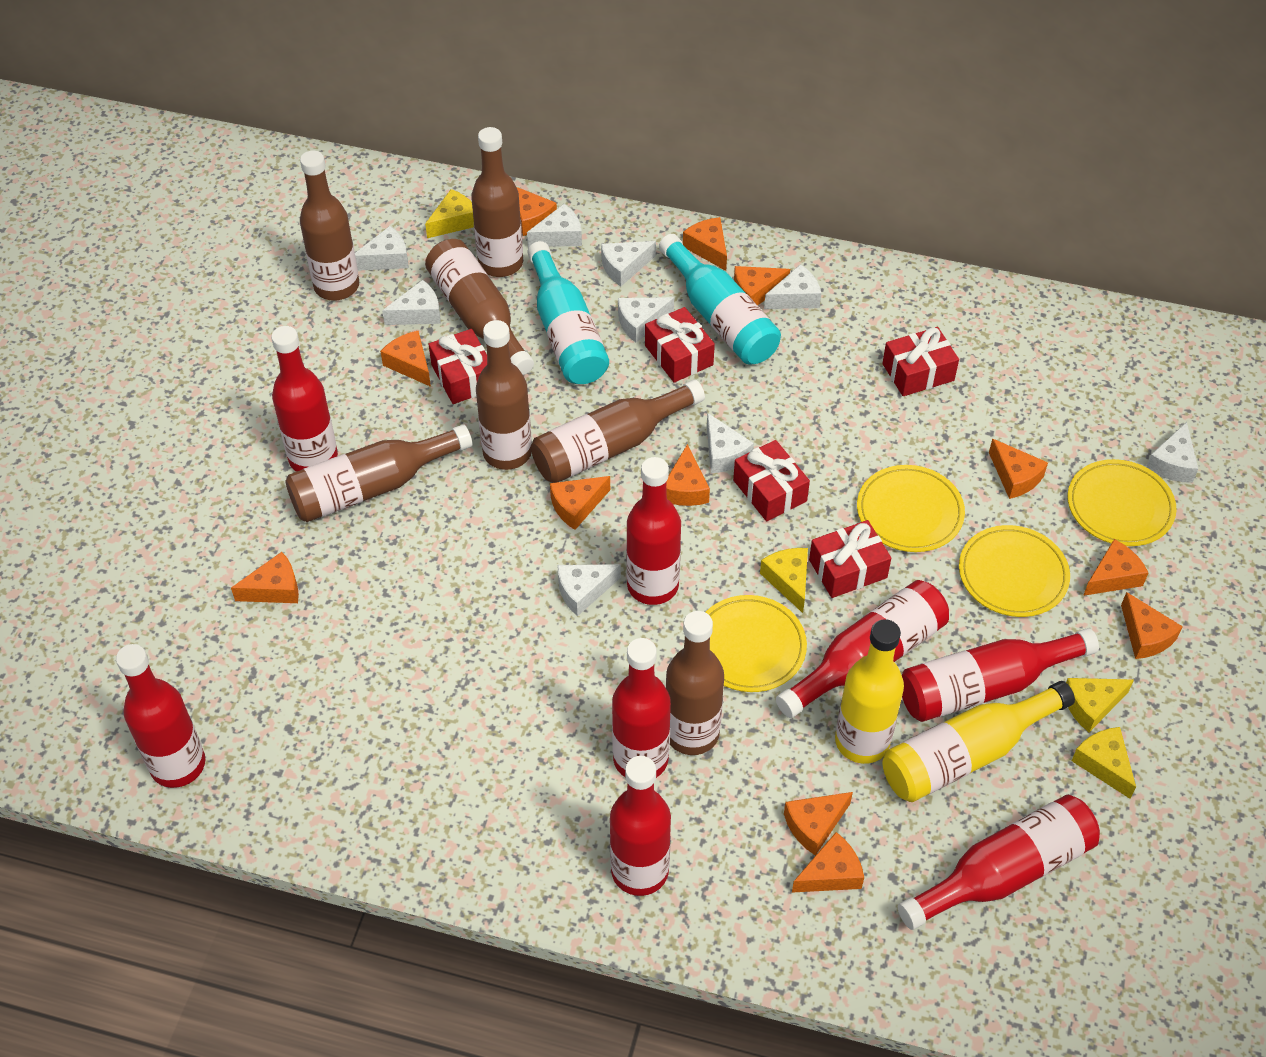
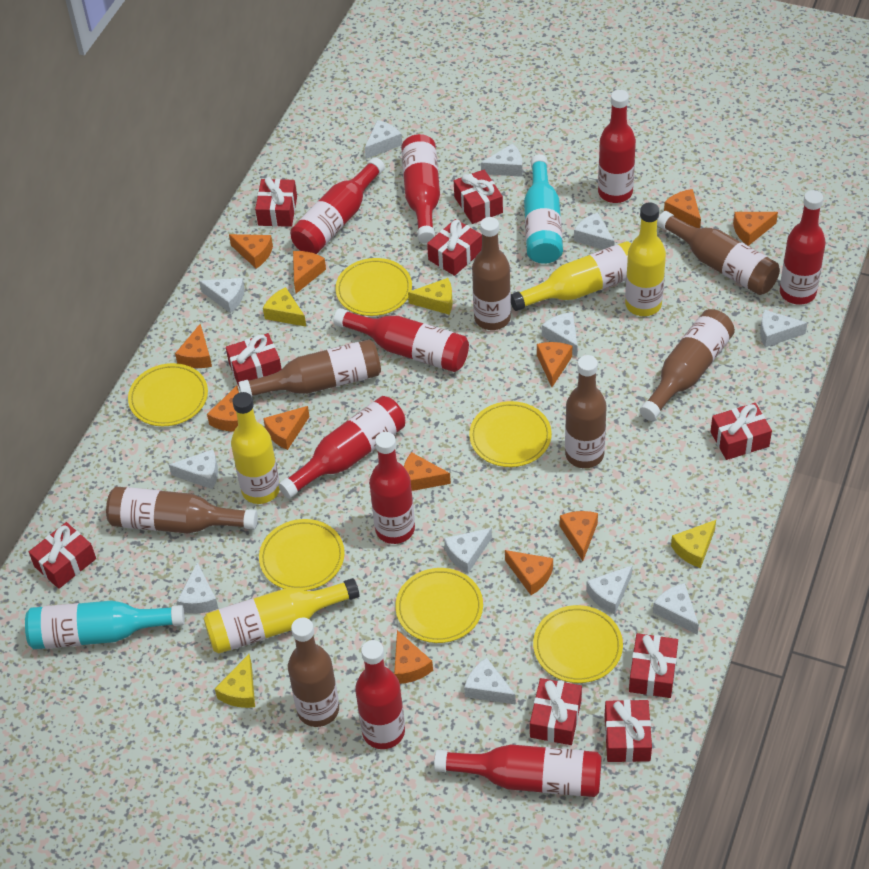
red bottle: [116,644,205,788] [271,326,338,472] [610,756,671,896] [612,638,671,778] [626,457,681,605] [776,580,949,718] [898,795,1100,930] [902,628,1099,722] = 8 -> [278,396,405,499] [290,157,385,254] [334,308,469,372] [355,640,405,749] [369,432,415,544] [401,134,440,244] [434,744,602,797] [598,90,636,203] [780,190,826,305] = 9
red gift: [429,329,487,404] [645,307,715,382] [733,440,810,521] [809,520,891,598] [882,327,959,396] = 5 -> [29,522,96,589] [226,333,281,388] [255,177,297,227] [427,219,482,276] [454,170,503,224] [530,678,582,745] [605,700,652,762] [629,633,678,698] [710,403,772,460] = 9
white cheese: [355,226,409,271] [382,280,441,325] [527,204,582,247] [557,564,621,616] [601,241,656,286] [618,297,674,342] [707,413,754,473] [764,264,821,309] [1146,422,1198,483] = 9 -> [169,449,218,489] [177,562,219,613] [199,278,245,313] [365,120,402,159] [444,528,492,574] [464,657,516,705] [481,143,523,177] [542,312,578,357] [574,212,615,249] [586,565,633,614] [653,583,699,635] [760,309,807,347] = 12
yellow bottle: [835,619,904,764] [882,681,1075,802] = 2 -> [204,578,359,654] [231,392,280,504] [511,241,632,311] [625,202,666,316] = 4
yellow plate: [705,595,807,692] [857,465,965,552] [959,525,1070,617] [1067,459,1177,546] = 4 -> [128,363,208,426] [259,519,345,591] [335,258,412,316] [395,568,483,643] [469,401,552,467] [533,605,623,683] = 6

